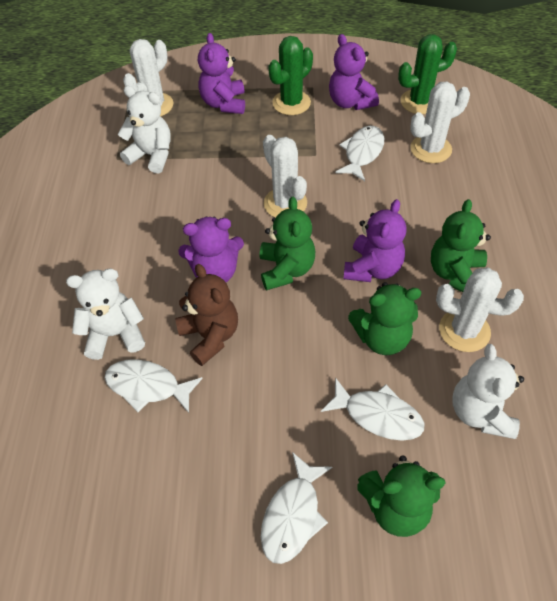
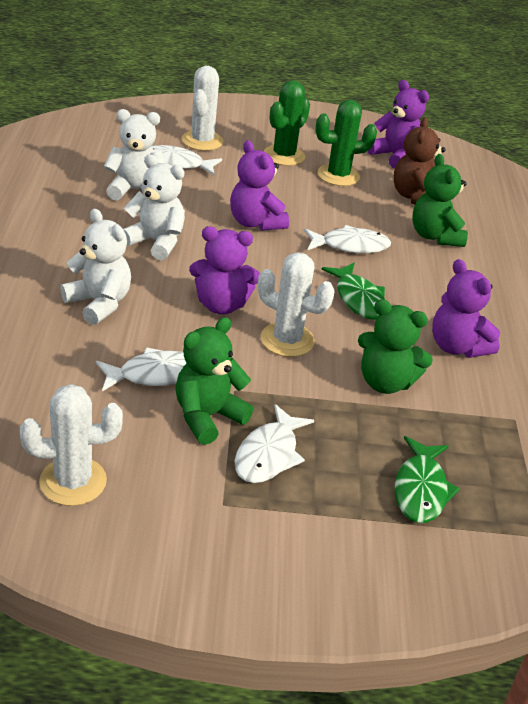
green fish: none = 0 -> [321,263,385,320] [395,436,460,523] = 2
green teddy bear: [260,197,315,290] [348,282,421,355] [357,455,445,537] [431,199,491,292] = 4 -> [175,317,254,445] [358,299,433,394] [412,154,468,247] = 3
white cactus: [123,39,173,116] [263,135,307,218] [410,81,470,163] [436,267,524,352] = 4 -> [20,384,123,506] [182,66,223,151] [258,252,335,357] = 3

